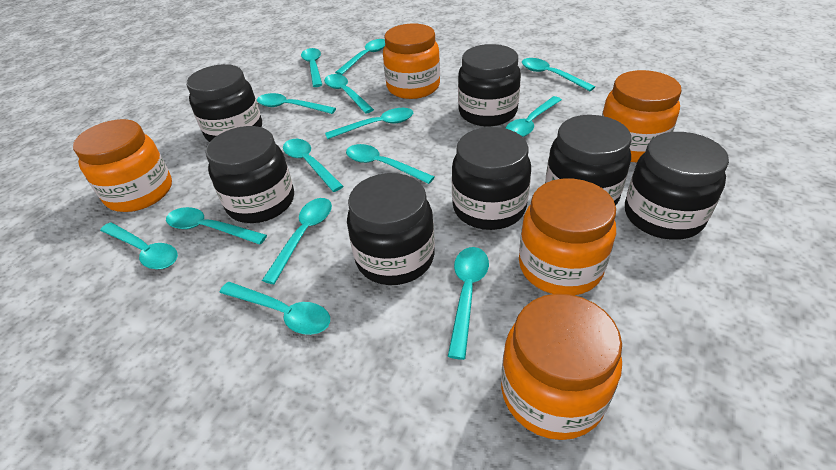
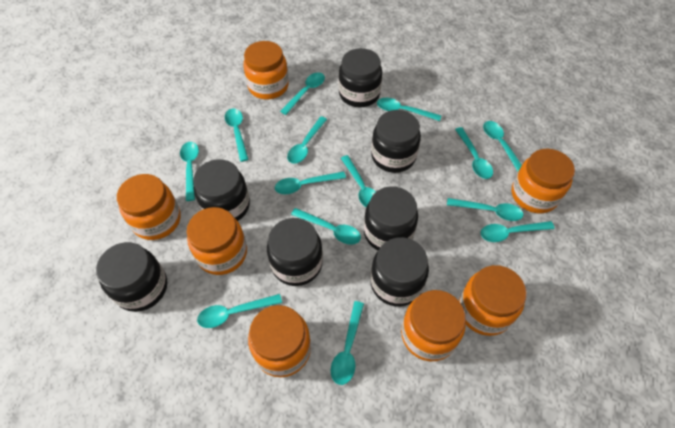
orange jar: [73,119,172,212] [383,24,440,99] [501,294,622,440] [519,179,616,295] [602,70,681,162] = 5 -> [117,174,181,240] [187,207,247,275] [243,41,289,99] [248,305,311,377] [401,290,466,361] [459,265,527,336] [512,149,575,213] = 7

